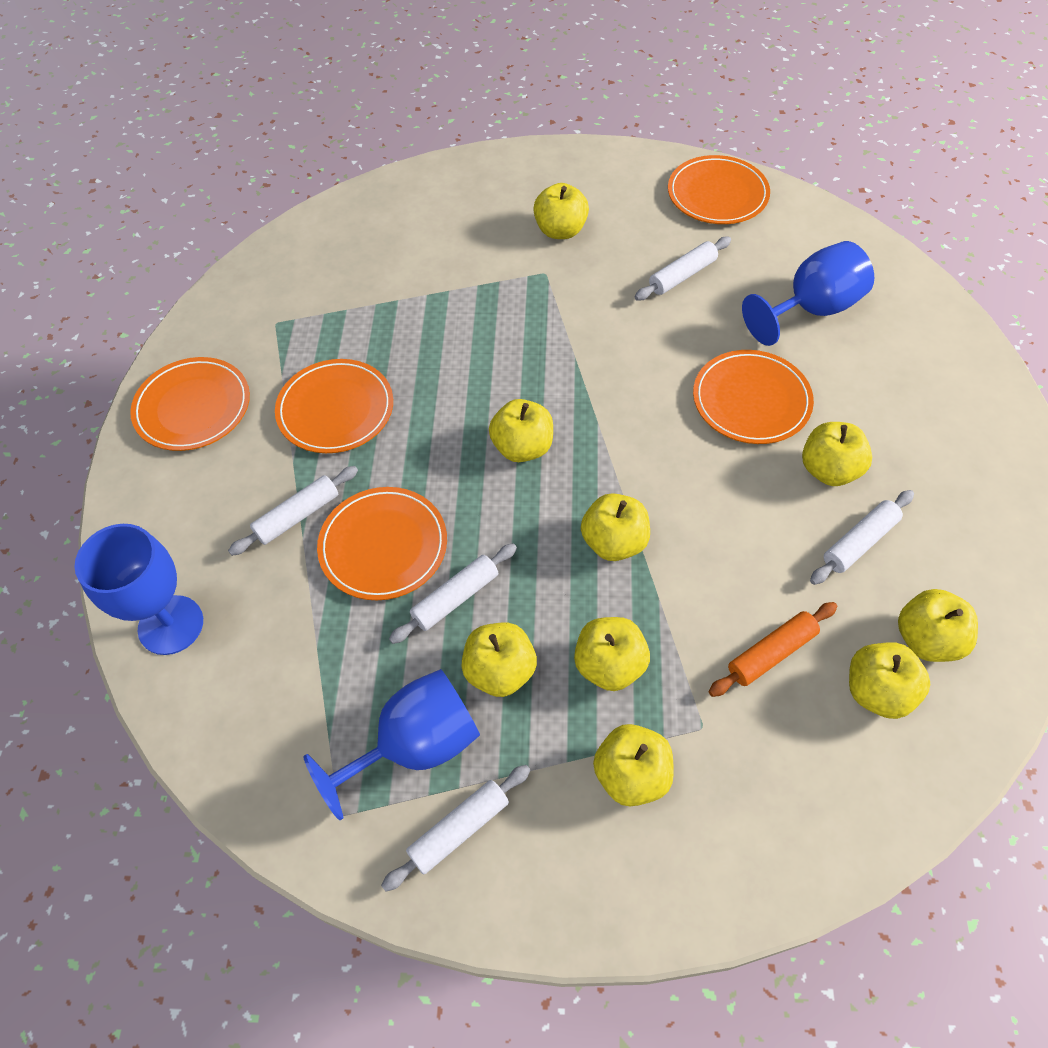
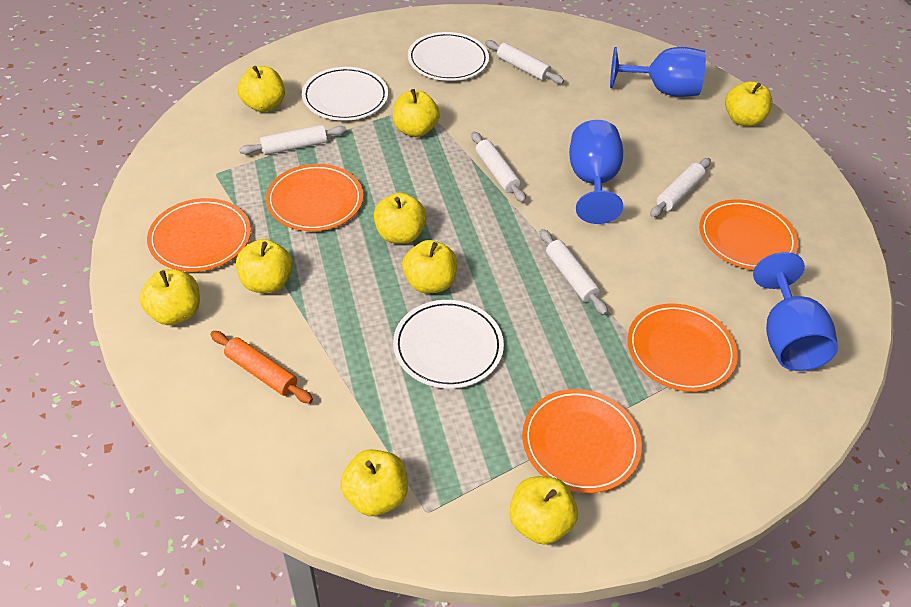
white plate: none = 0 -> [302,67,388,121] [393,300,504,389] [408,32,489,81] = 3

